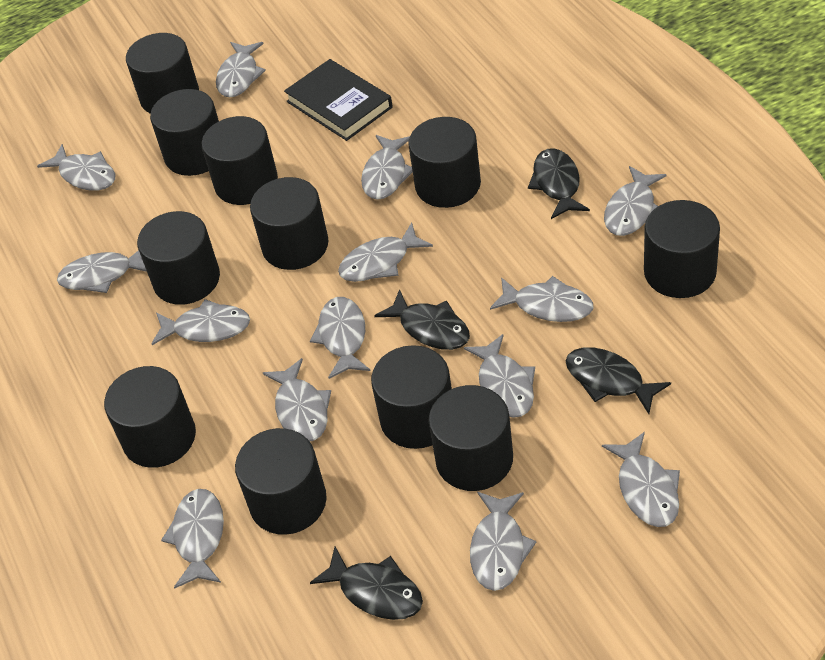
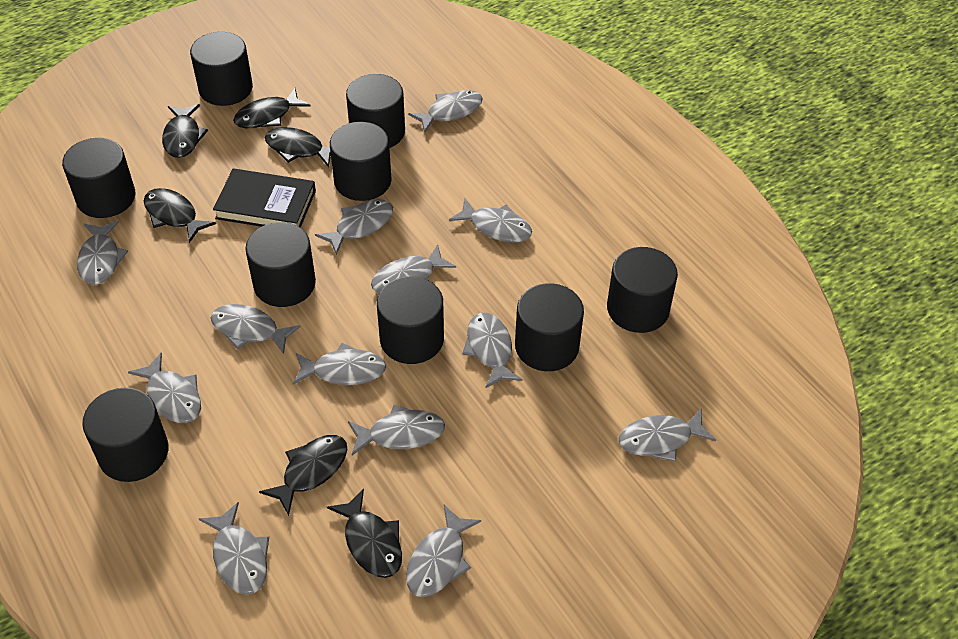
black cylinder: [104,366,196,468] [126,33,199,114] [137,211,220,305] [150,89,219,176] [201,116,278,205] [235,428,327,535] [250,177,329,270] [371,345,452,449] [408,117,481,208] [428,385,513,491] [644,200,720,298] = 11 -> [62,138,135,218] [82,388,168,482] [190,32,253,106] [245,222,316,307] [330,122,392,201] [346,74,405,148] [377,276,444,364] [515,283,584,371] [607,247,678,333] = 9
black fish: [310,547,423,620] [374,289,470,350] [528,149,590,219] [566,347,671,414] = 4 -> [144,188,216,243] [162,104,208,158] [233,88,310,128] [259,435,347,516] [265,127,331,167] [327,488,402,578] = 6
grey fish: [37,144,115,191] [57,250,147,293] [151,299,250,345] [161,489,224,588] [216,42,266,97] [263,358,331,441] [310,297,371,379] [338,222,433,282] [361,135,413,200] [464,334,535,418] [470,492,536,591] [490,276,593,322] [602,432,680,527] [604,166,667,236] = 14 -> [77,221,128,285] [128,353,201,423] [199,502,269,595] [211,304,301,354] [293,343,386,385] [315,199,393,255] [348,405,445,455] [371,244,456,293] [406,505,481,597] [408,90,483,132] [449,199,532,243] [462,313,523,388] [618,408,716,462] = 13

